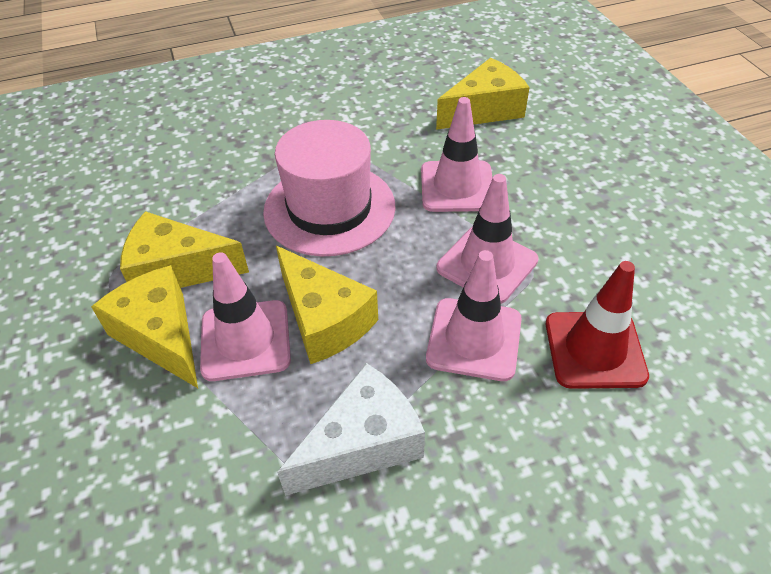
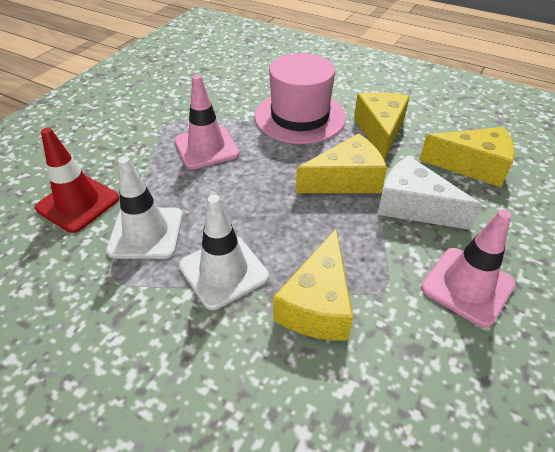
pink traffic cone: [200,252,291,381] [421,97,493,212] [426,250,522,381] [436,174,538,304] = 4 -> [174,75,239,169] [421,209,516,328] = 2
white traffic cone: none = 0 -> [106,156,183,259] [179,195,269,310] = 2

